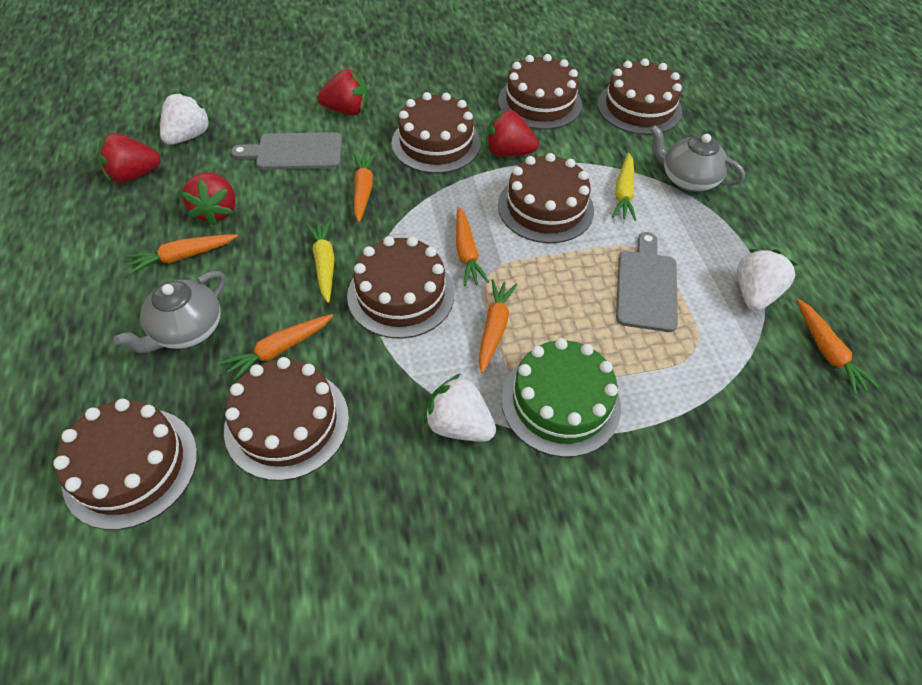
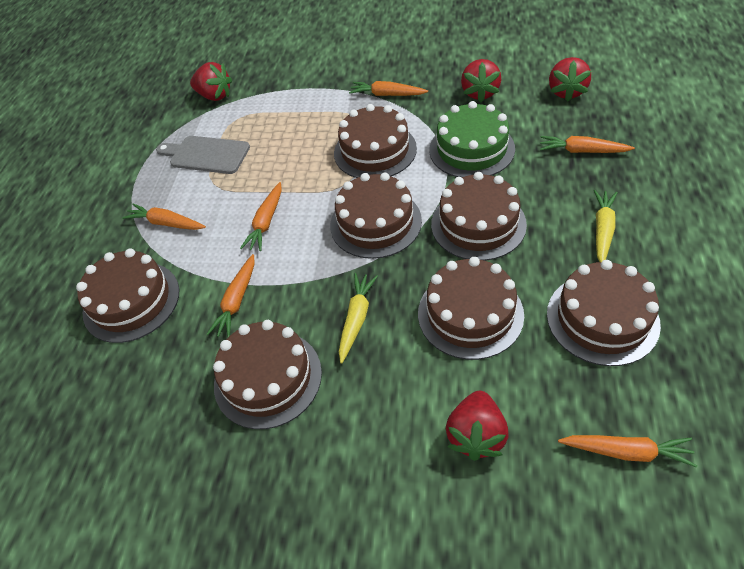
grey cutting board: [231,132,342,170] [616,232,678,332] = 2 -> [156,136,250,174] = 1
grey teapot: [113,271,226,353] [650,125,745,192] = 2 -> none = 0
white strawberry: [160,92,212,145] [424,374,496,442] [737,249,798,311] = 3 -> none = 0

